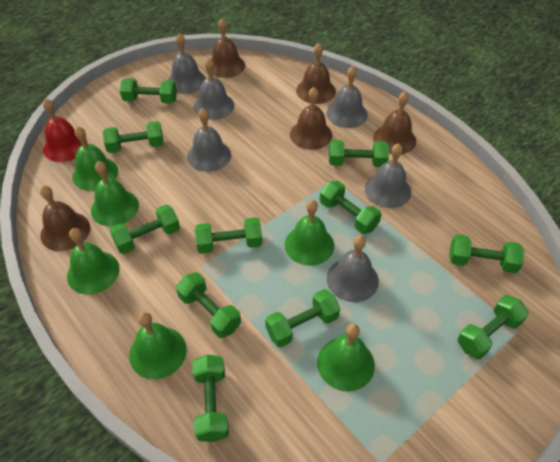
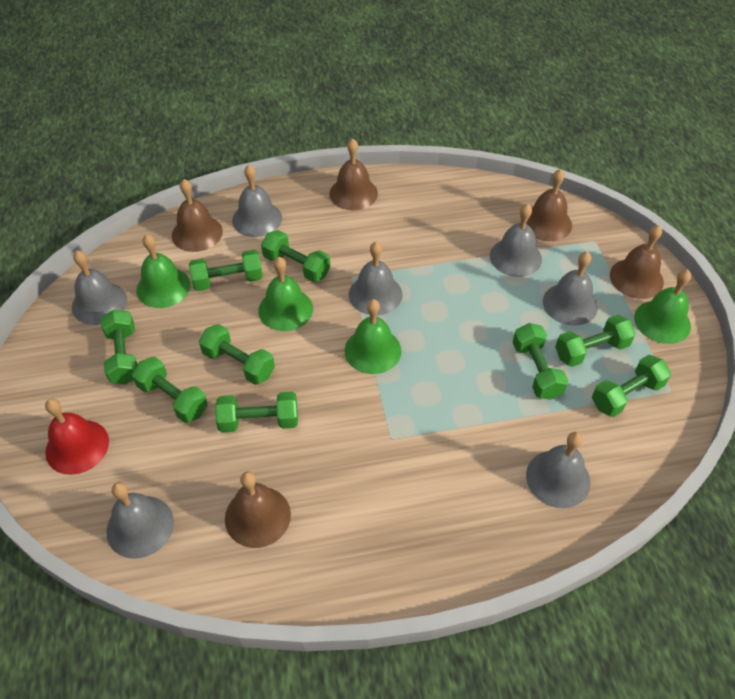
green bell: [67,228,120,294] [72,126,118,191] [91,161,139,226] [129,312,187,379] [285,200,334,266] [317,324,375,391] = 6 -> [136,234,191,308] [258,257,313,331] [344,299,401,374] [634,269,691,344] = 4
green dumbbell: [102,121,164,153] [109,205,180,254] [120,78,177,104] [176,272,241,338] [192,354,229,442] [195,217,262,254] [265,289,340,347] [320,181,382,234] [329,140,389,167] [449,234,525,273] [457,295,529,359] = 11 -> [101,309,138,384] [132,357,208,423] [189,250,263,291] [199,324,275,385] [215,392,298,433] [261,230,330,282] [513,323,569,400] [555,315,636,367] [592,355,671,417] = 9
grey bell: [168,33,206,94] [187,108,231,172] [194,58,234,120] [327,66,368,128] [327,236,379,302] [365,143,411,208] = 6 -> [72,251,127,325] [106,482,174,559] [232,165,282,237] [349,241,402,315] [490,203,542,277] [526,432,591,508] [543,251,598,326] = 7

